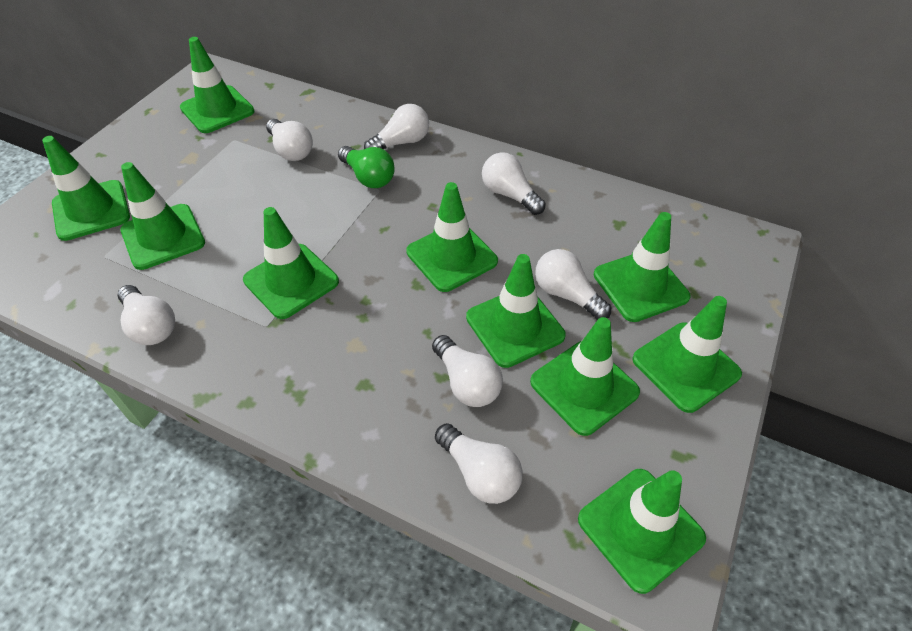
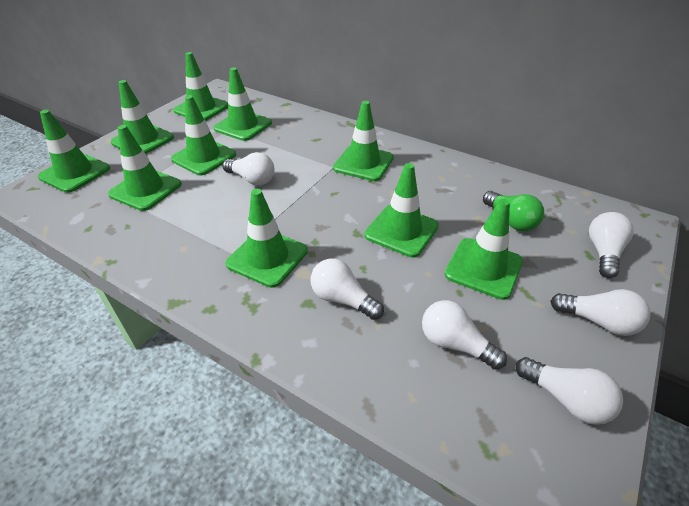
white light bulb: [118,285,175,345] [266,119,313,161] [364,104,429,150] [432,335,503,407] [435,423,523,504] [482,152,546,215] [535,249,611,320] = 7 -> [222,152,274,186] [311,259,384,320] [422,300,507,369] [516,357,623,425] [550,289,650,336] [589,212,634,278] = 6

